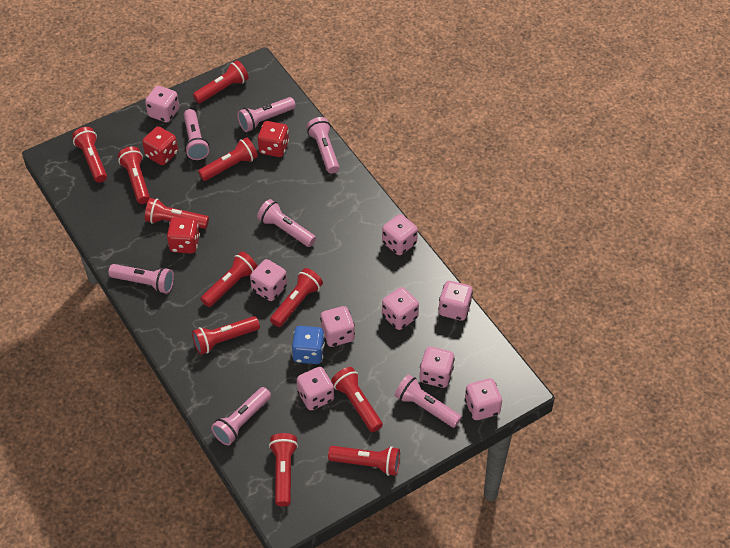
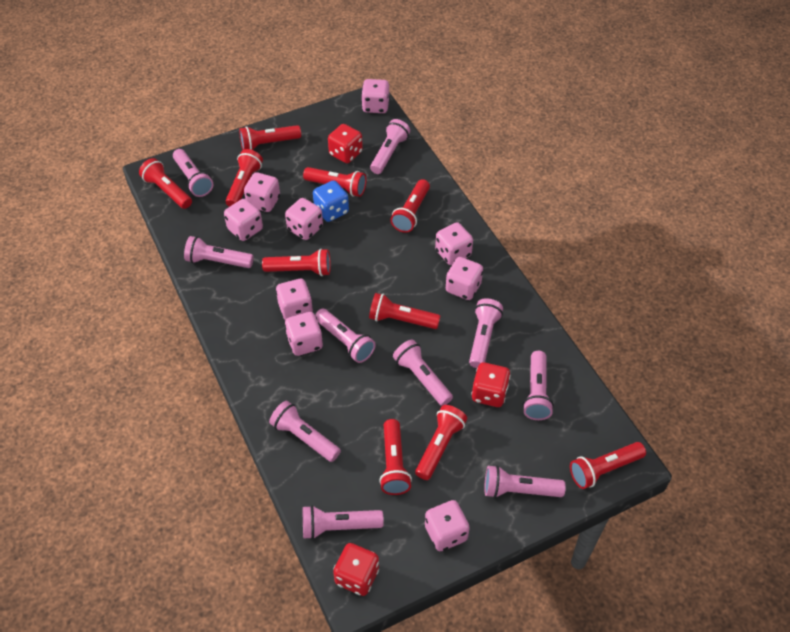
pink flashlight: [108,264,174,294] [184,109,209,160] [211,387,271,445] [237,97,296,132] [257,199,316,247] [306,117,339,174] [395,374,461,428] = 7 -> [173,149,213,197] [184,236,254,268] [269,401,341,462] [303,505,384,539] [315,308,376,363] [370,119,410,174] [393,340,453,406] [469,298,503,368] [484,465,566,498] [523,351,554,420] = 10
red flashlight: [72,127,107,183] [118,146,150,204] [145,198,209,229] [192,316,260,355] [193,60,249,103] [198,137,258,181] [201,251,258,307] [269,433,298,507] [270,268,323,327] [328,446,400,476] [331,367,383,432] = 11 -> [139,158,192,209] [226,149,263,207] [239,125,301,150] [262,249,331,276] [303,167,367,197] [369,293,440,329] [379,419,412,495] [390,179,430,233] [415,405,467,480] [570,442,646,489] = 10

